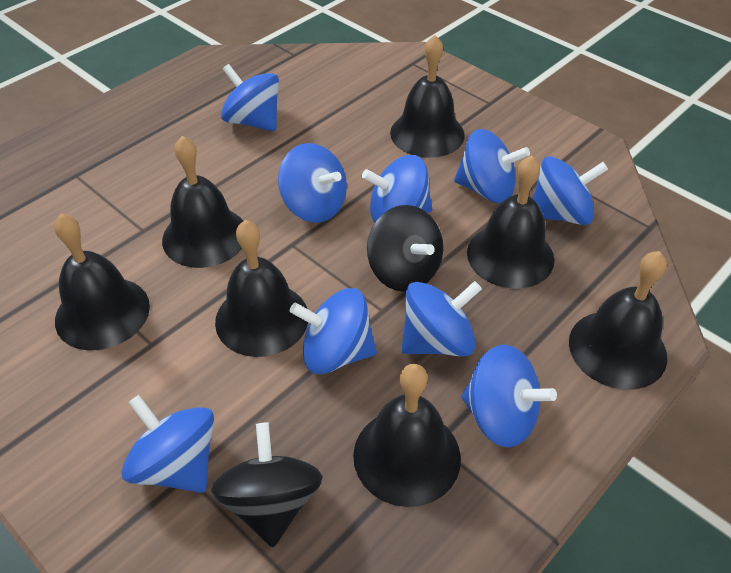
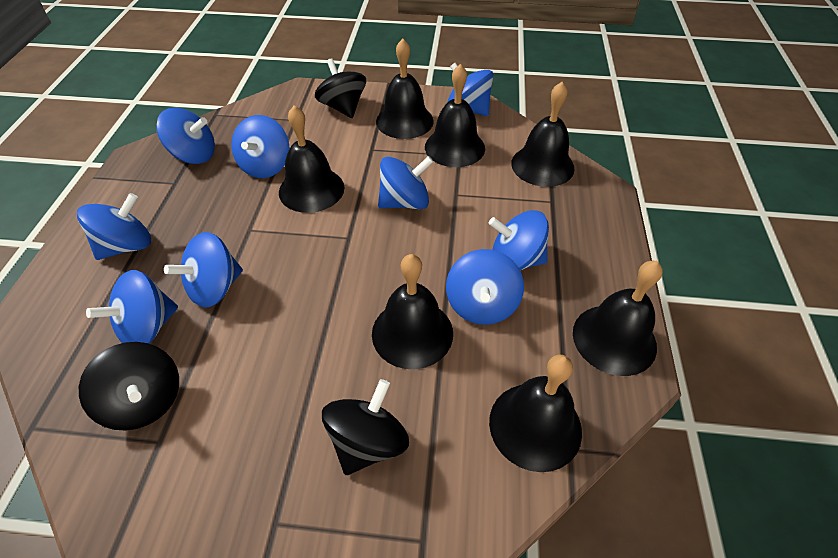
black spinning top: [211,423,323,547] [367,205,443,292] = 2 -> [79,342,179,431] [315,58,366,118] [322,379,409,475] = 3

